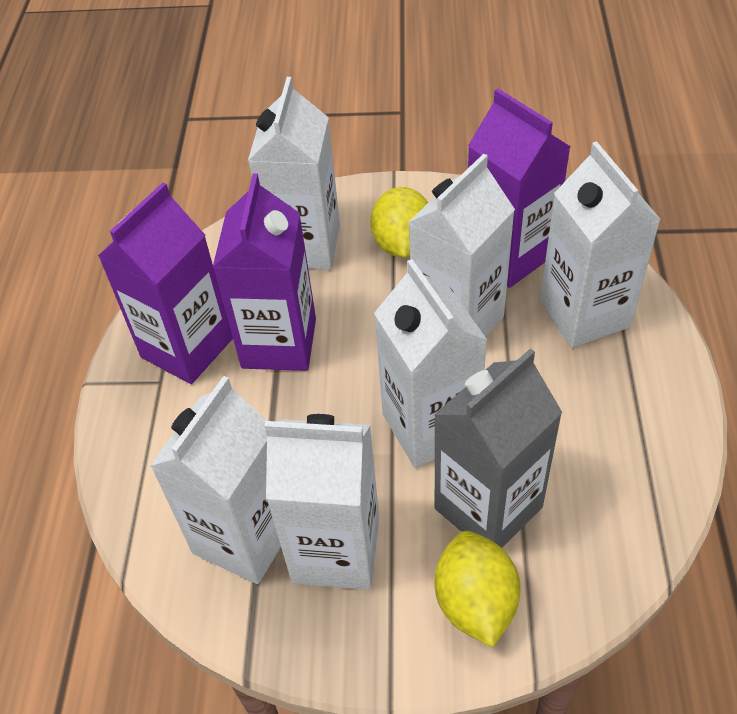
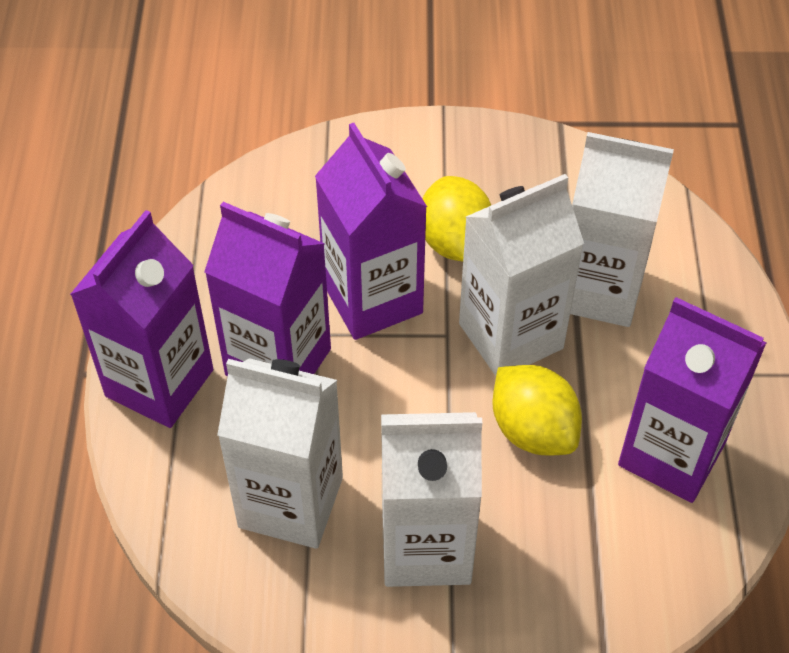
grey carton: [434,349,563,548] = 1 -> none = 0
purple carton: [98,183,233,384] [213,174,316,371] [468,88,571,288] = 3 -> [70,210,213,428] [204,202,331,377] [315,123,427,340] [618,297,767,503] = 4
white carton: [150,376,281,584] [248,77,340,270] [265,414,379,590] [374,259,487,468] [408,153,515,337] [540,141,661,348] = 6 -> [217,358,343,549] [381,412,482,587] [459,174,584,376] [570,132,674,327] = 4

